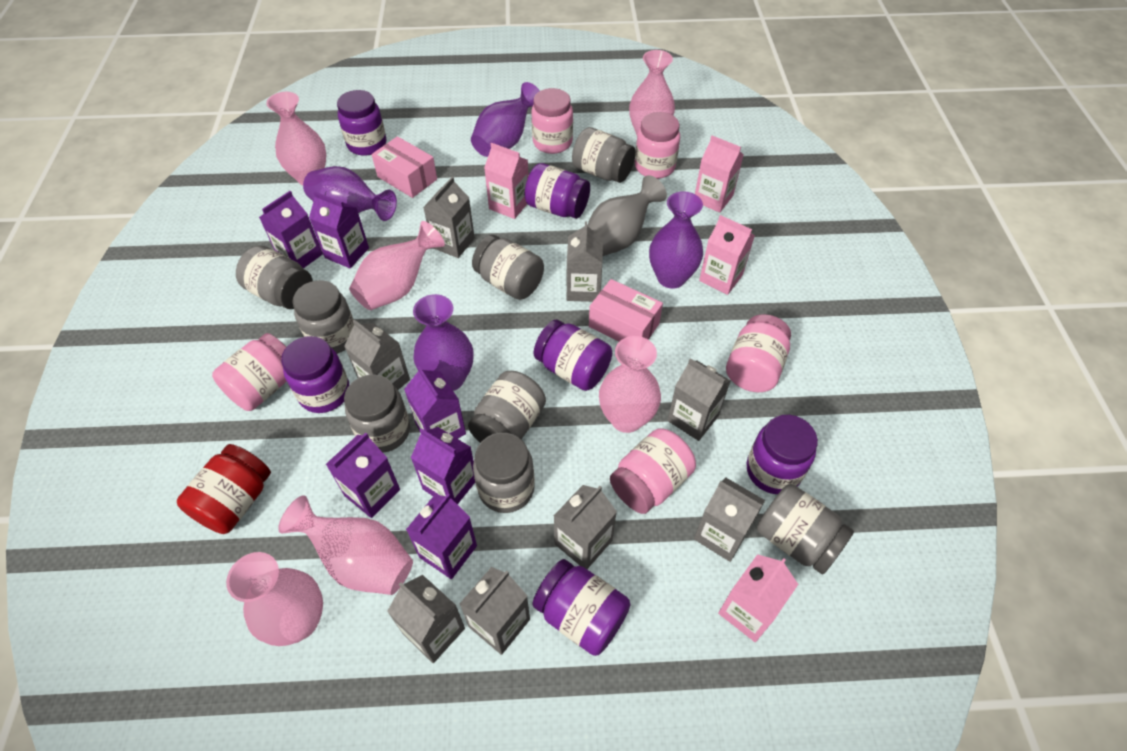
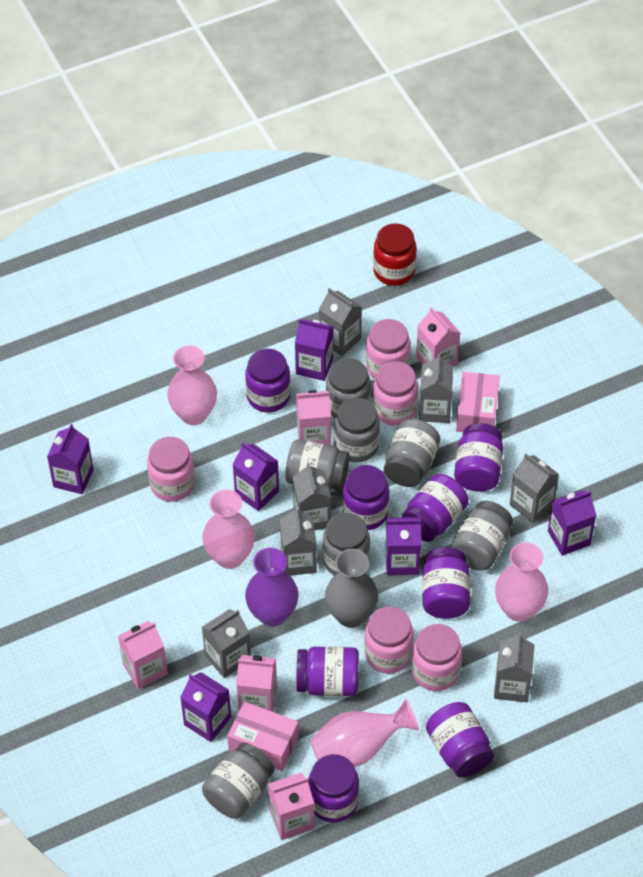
grey carton: [344,319,410,390] [387,575,465,663] [423,177,475,258] [460,567,530,655] [554,485,617,569] [567,221,603,302] [668,358,730,441] [694,477,765,562] = 8 -> [202,609,251,678] [280,506,317,576] [293,463,331,530] [319,288,362,356] [419,354,453,423] [494,632,535,702] [510,453,559,523] = 7
grey jar: [236,246,313,309] [292,280,354,354] [344,374,410,453] [468,371,546,443] [472,235,544,300] [473,433,535,513] [572,127,636,183] [757,484,854,574] = 8 -> [202,743,275,819] [285,440,350,491] [323,513,370,576] [326,358,371,418] [334,398,380,462] [384,419,440,487] [451,501,513,571] = 7
pink carton: [484,143,529,219] [695,136,744,213] [699,215,755,295] [718,554,798,642] = 4 -> [118,621,168,689] [236,655,277,712] [268,772,314,840] [296,390,331,445] [416,307,460,367] = 5
pink vase: [226,552,323,646] [266,92,326,185] [278,495,413,595] [349,221,445,310] [599,336,661,433] [629,50,675,135] = 6 -> [167,345,217,425] [202,490,255,569] [310,699,419,767] [495,543,548,622] = 4
purple jar: [281,336,350,413] [337,90,386,156] [525,163,590,219] [532,559,630,656] [534,320,612,391] [746,415,818,494] = 6 -> [245,349,291,413] [296,646,359,696] [308,754,359,823] [343,465,389,530] [402,474,469,542] [422,547,470,619] [426,702,494,778] [454,423,504,492] = 8
purple vase: [303,166,397,221] [413,294,473,391] [471,82,540,157] [649,191,703,289] = 4 -> [245,548,299,627] = 1

